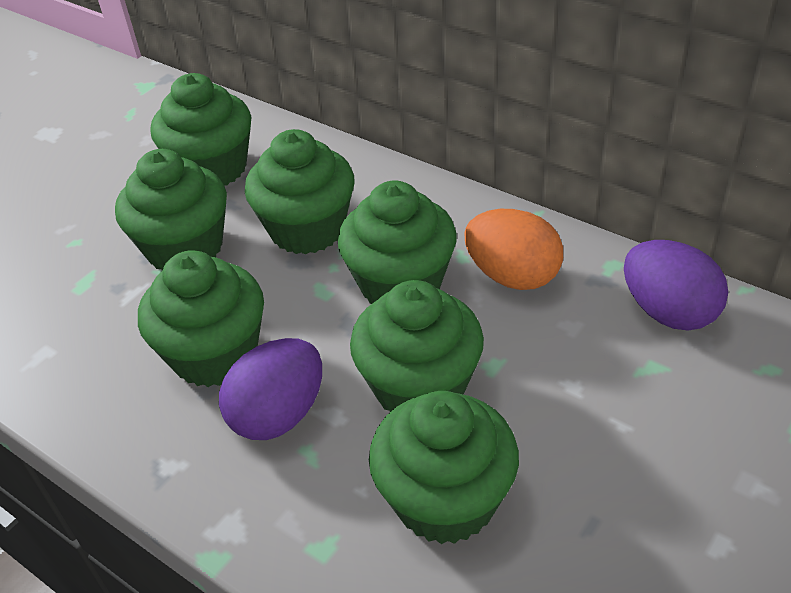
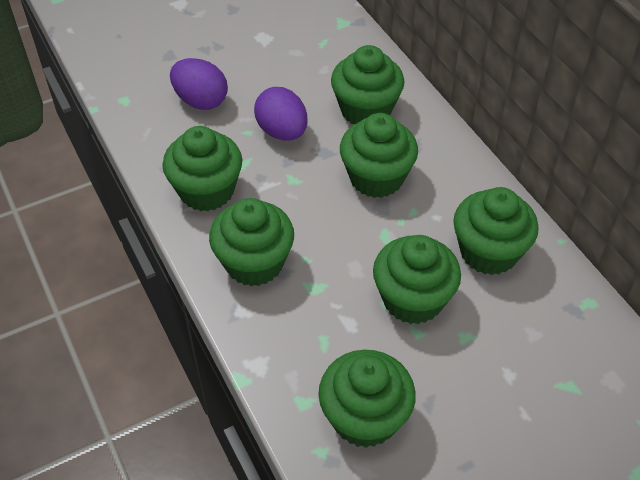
orange egg: [465,209,563,290] = 1 -> none = 0

